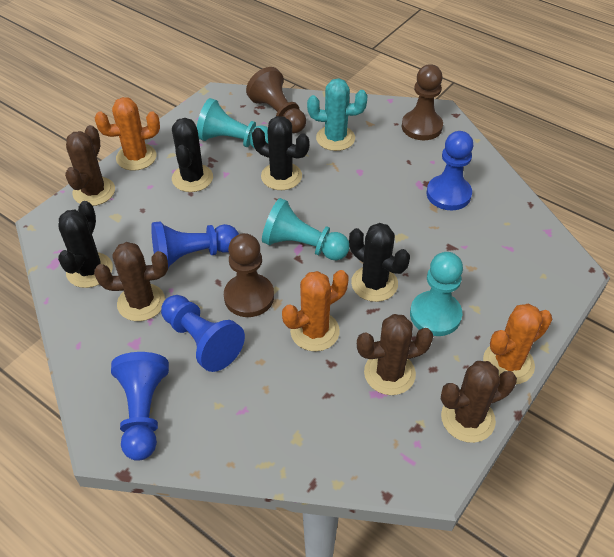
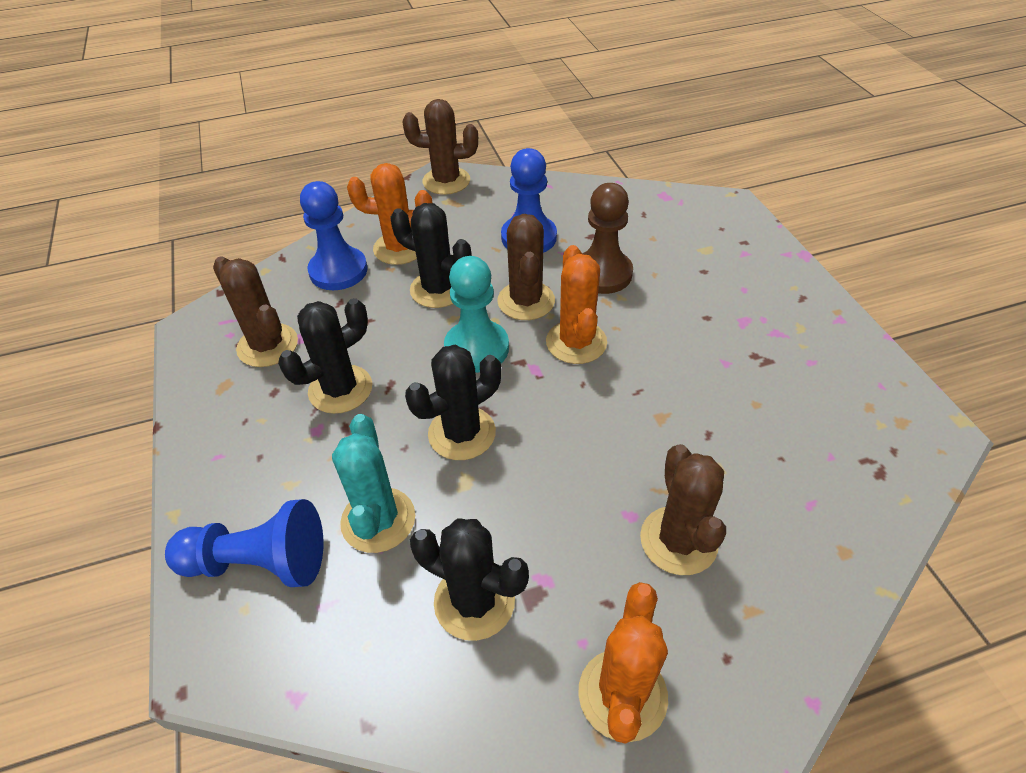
blue pawn: [111,352,169,461] [151,222,239,268] [161,295,245,372] [427,131,473,210] = 4 -> [165,499,323,587] [300,181,368,290] [501,148,557,253] = 3
brown pawn: [224,233,274,317] [246,67,306,133] [402,64,443,140] = 3 -> [582,183,633,294] = 1
turquoise pawn: [197,98,268,149] [262,198,350,260] [410,252,463,336] = 3 -> [444,256,509,373] = 1

